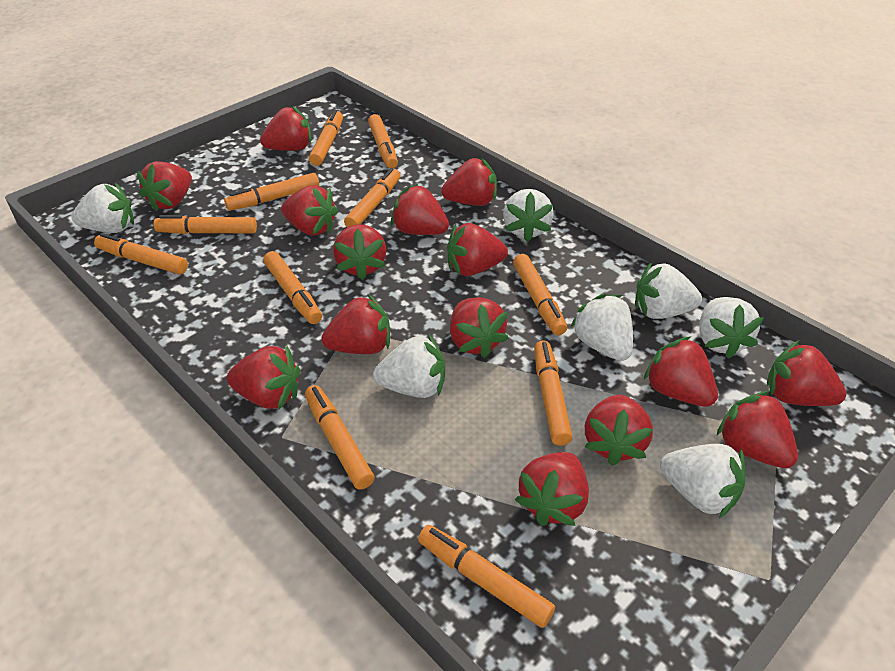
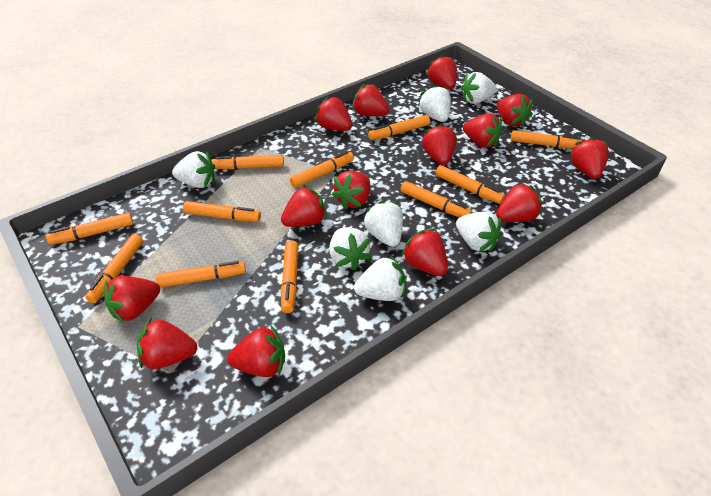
red strawberry: [137,161,192,212] [227,346,300,410] [260,106,311,151] [281,185,338,236] [322,294,390,354] [333,224,386,280] [391,184,449,235] [441,157,497,206] [447,223,508,276] [450,297,509,358] [515,452,589,526] [584,395,653,466] [644,336,718,407] [717,391,798,468] [767,340,847,406] = 15 -> [104,276,160,323] [137,318,197,369] [227,325,285,377] [281,186,327,227] [315,96,352,131] [332,171,370,209] [352,84,389,116] [401,228,448,276] [422,124,457,165] [426,55,457,89] [463,113,502,148] [496,182,542,222] [497,94,533,128] [569,137,609,179] = 14

